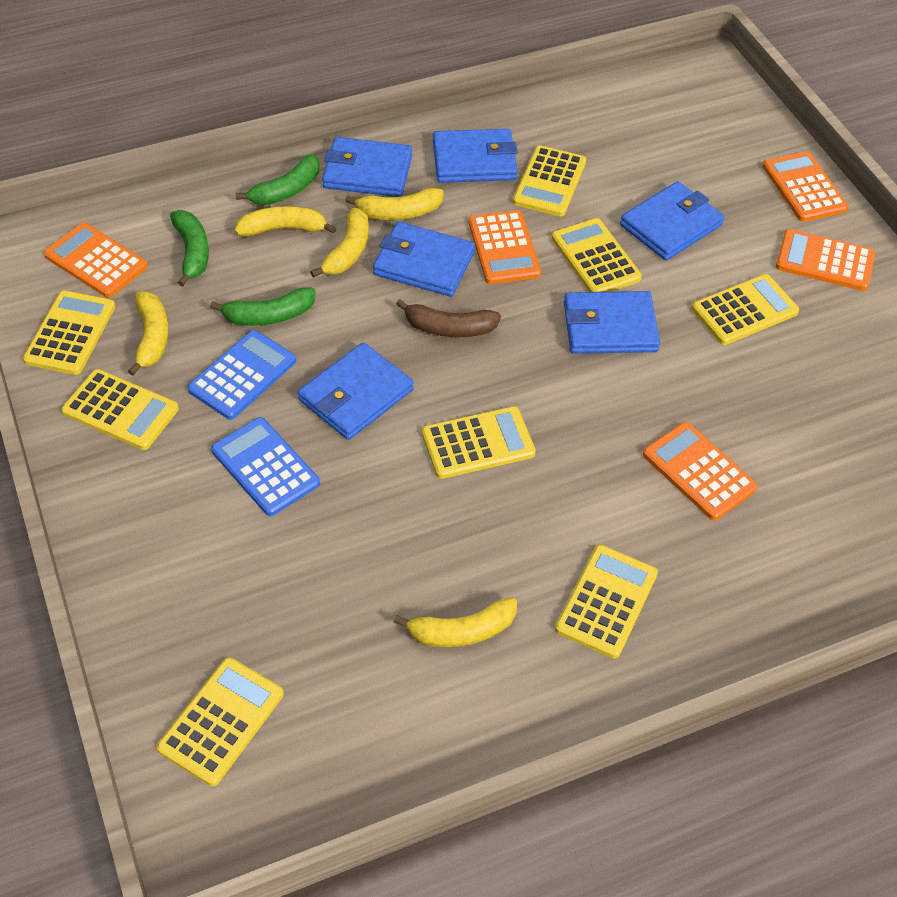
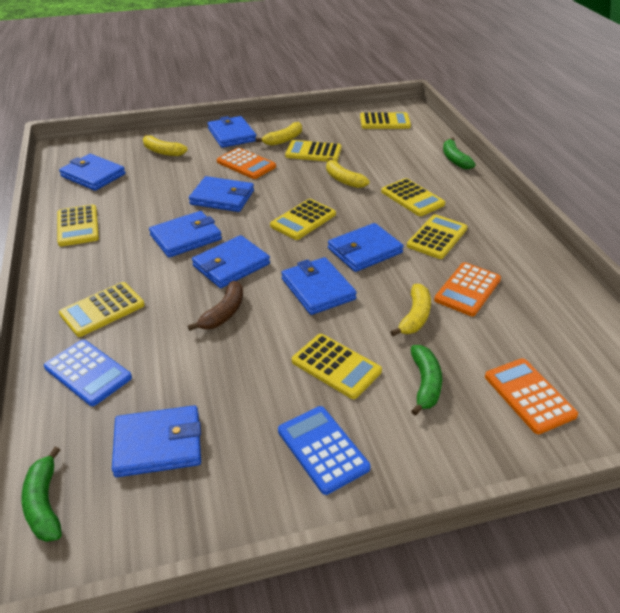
blue wallet: [298,342,414,440] [322,137,412,197] [373,222,475,297] [433,129,518,183] [564,291,660,354] [620,181,724,261] = 6 -> [59,154,126,191] [112,405,201,477] [149,211,222,258] [189,176,254,212] [192,235,270,288] [207,116,256,148] [281,257,357,315] [328,223,404,272] = 8
orange calculator: [44,223,148,298] [468,210,541,284] [643,422,758,520] [763,151,848,222] [776,229,875,291] = 5 -> [217,148,276,179] [434,262,501,316] [485,358,578,434] = 3
yellow banana: [128,291,169,376] [234,206,336,236] [310,208,369,278] [345,188,444,220] [394,597,517,647] = 5 -> [143,134,188,156] [256,122,302,146] [326,157,370,188] [390,284,431,336] = 4

